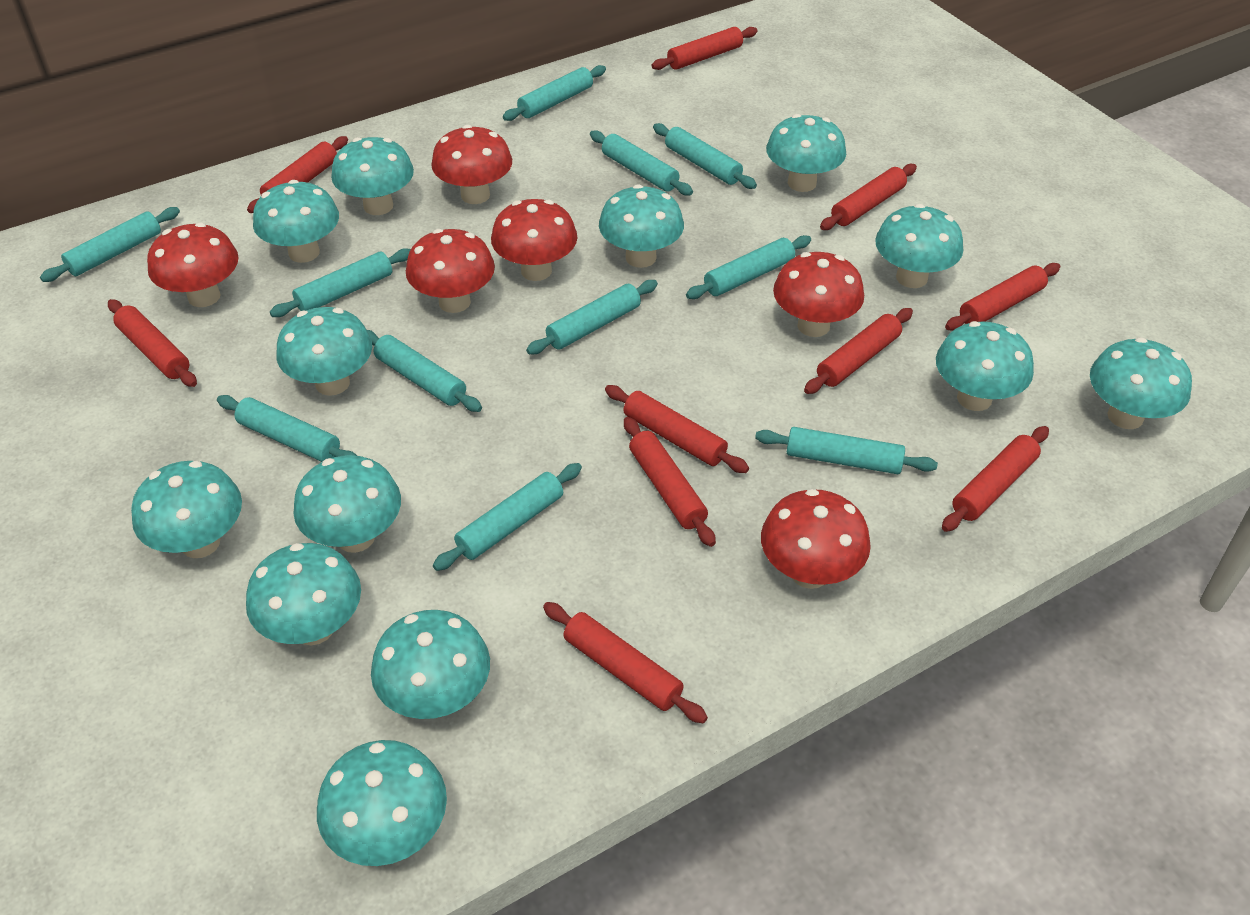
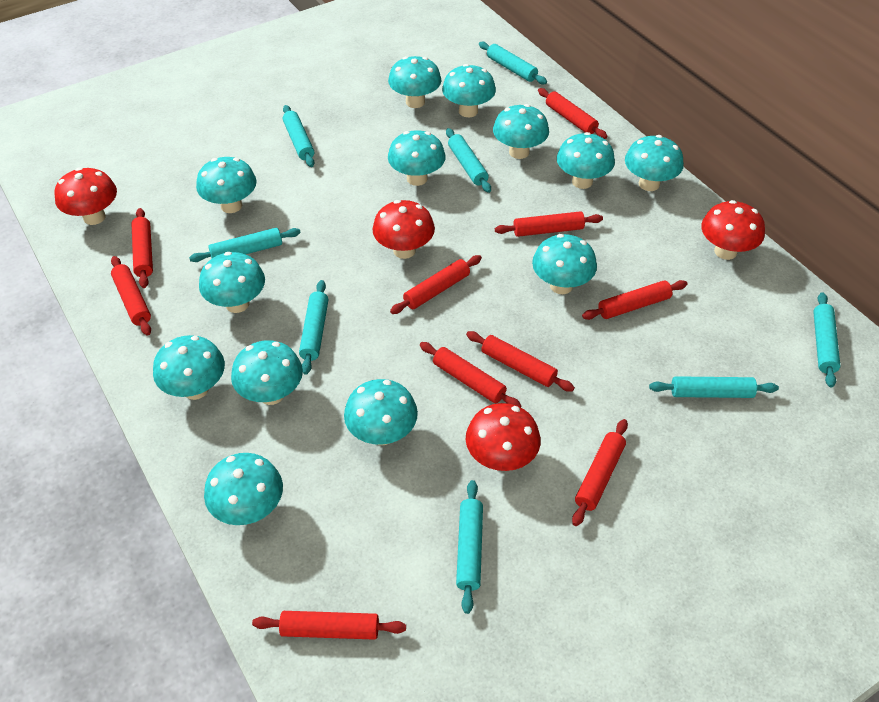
red mushroom: [147,223,239,307] [406,229,495,313] [431,125,512,204] [491,199,578,281] [761,489,871,589] [773,252,864,337] = 6 -> [54,167,117,225] [372,200,435,259] [466,403,541,471] [701,200,765,260] = 4
turquoise rolling pin: [40,207,180,282] [217,395,357,462] [270,248,411,317] [367,330,482,412] [433,463,582,571] [503,65,606,121] [526,280,658,354] [590,130,693,196] [653,123,757,189] [686,235,811,299] [755,427,938,474] = 11 -> [189,228,301,262] [283,105,314,167] [299,280,328,375] [446,128,491,193] [456,480,483,614] [479,42,547,84] [649,376,779,398] [813,292,840,388] = 8

